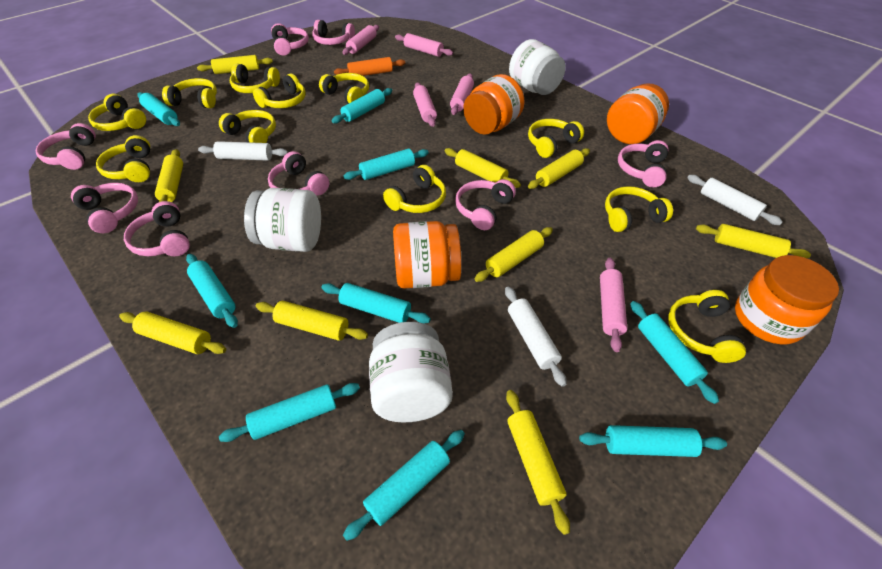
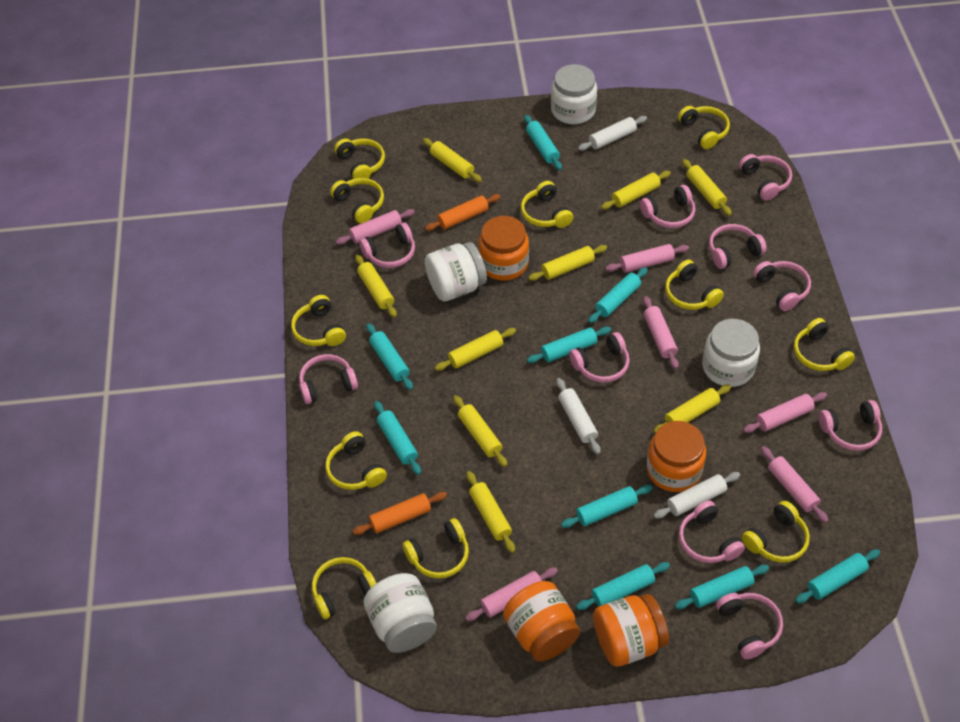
orange rolling pin: [334,57,405,76] = 1 -> [352,492,447,535] [425,194,501,231] = 2
pink headphones: [36,123,96,170] [71,183,138,233] [124,201,190,256] [268,151,329,196] [271,23,309,56] [312,20,355,45] [455,179,516,230] [618,140,669,187] = 8 -> [299,354,358,404] [359,222,415,268] [569,332,630,383] [640,185,695,228] [679,501,745,563] [709,224,767,269] [716,593,783,659] [739,154,792,201] [753,261,811,311] [819,400,882,451] = 10
pink rolling pin: [342,25,379,55] [395,33,453,57] [413,83,437,127] [450,74,474,115] [600,258,627,352] = 5 -> [336,209,415,245] [465,567,558,621] [605,244,689,273] [643,296,679,369] [743,392,827,433] [761,446,829,523] = 6
white jar: [244,188,321,252] [369,322,453,422] [509,39,566,95] = 3 -> [363,573,437,653] [425,242,487,302] [551,64,597,124] [702,319,760,387] = 4

